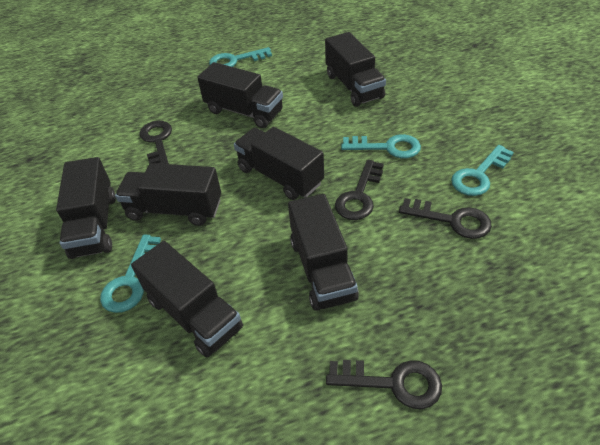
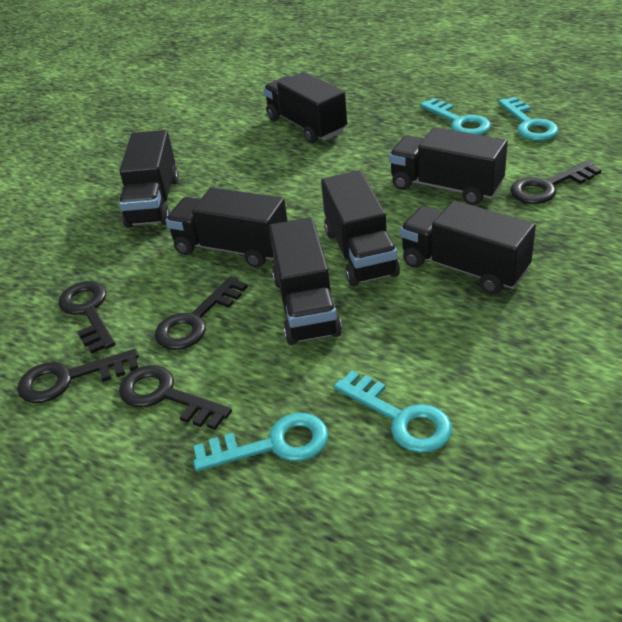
black key: [139,121,172,164] [326,360,442,409] [335,160,384,220] [399,198,492,239] = 4 -> [17,349,139,403] [58,281,115,354] [119,365,232,430] [155,276,248,350] [510,161,601,204] = 5

